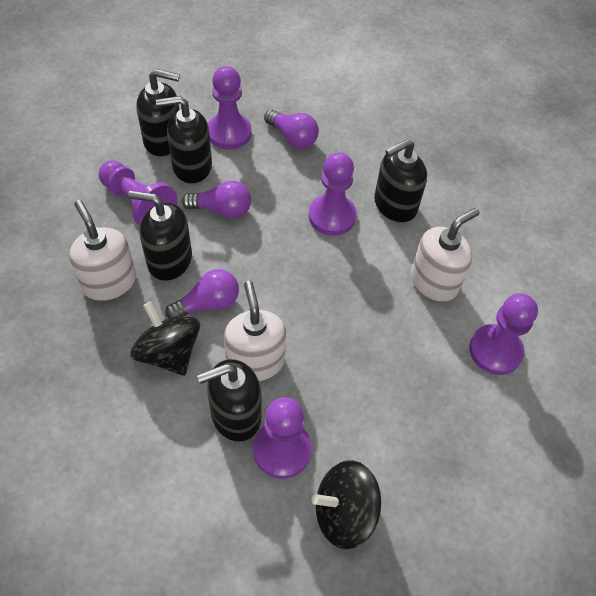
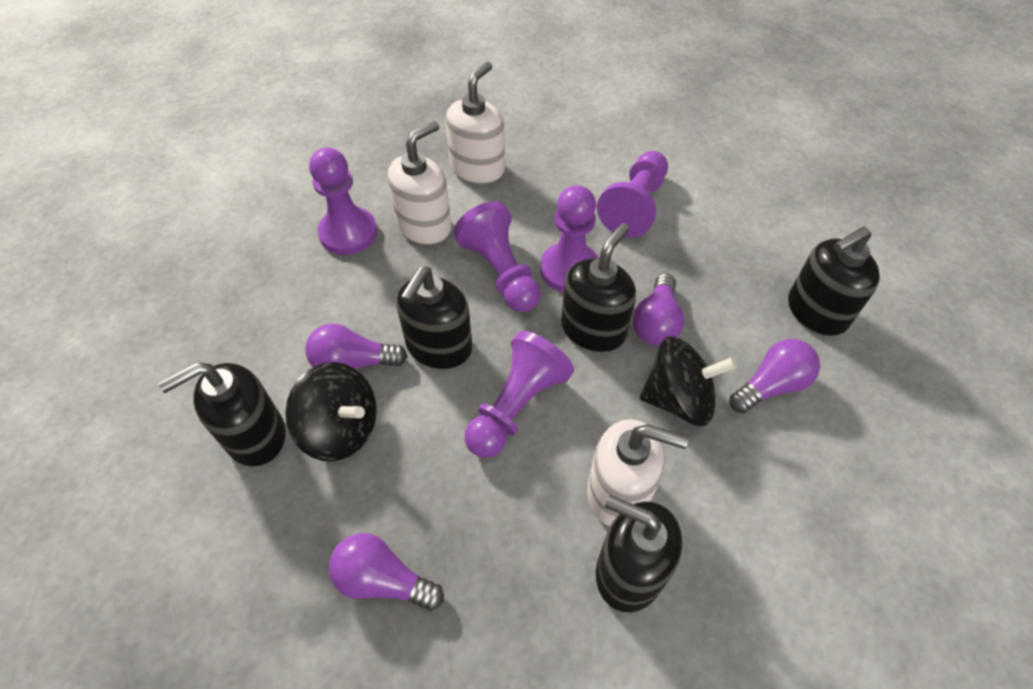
purple light bulb: [165,269,239,319] [182,181,251,219] [264,110,319,149] = 3 -> [306,323,408,369] [329,533,444,611] [633,273,684,345] [730,339,820,413] = 4

